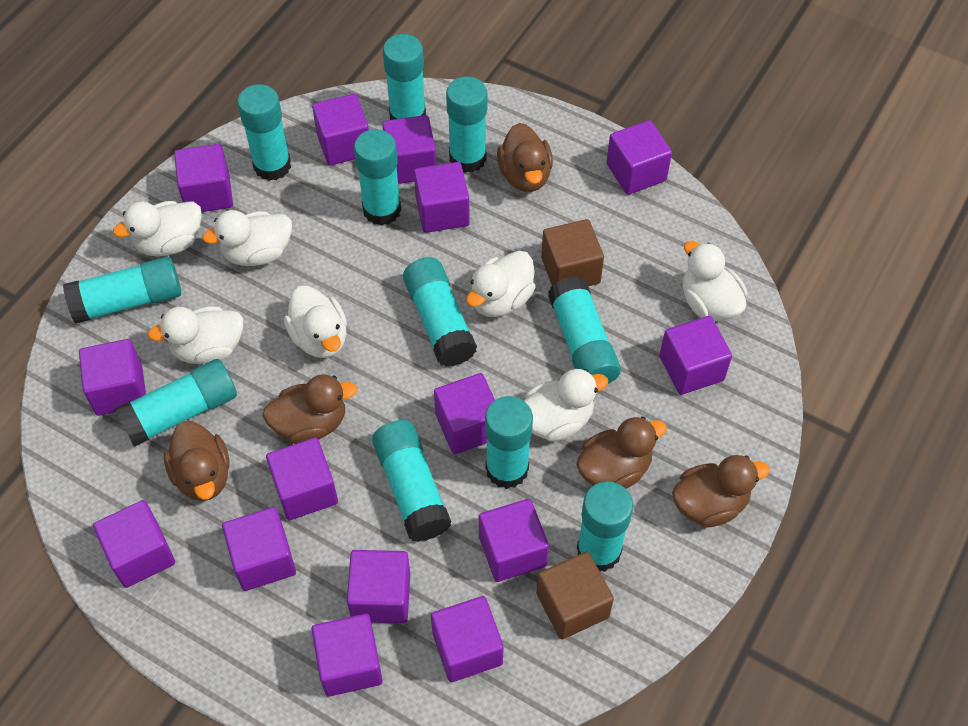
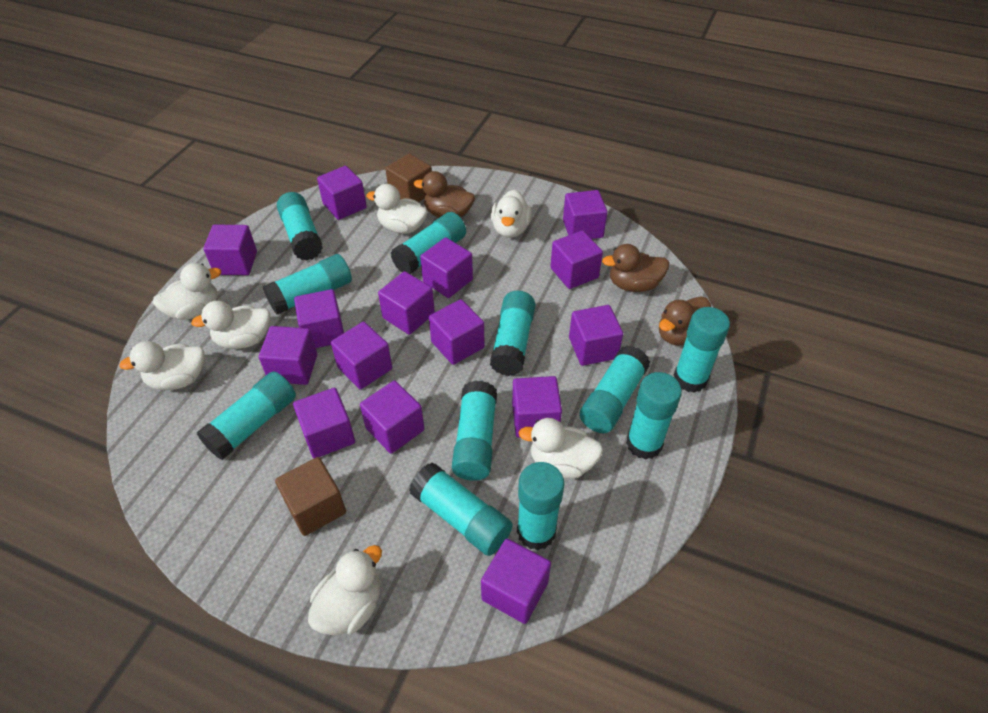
brown duck: [164,421,230,501] [263,374,357,444] [497,123,553,192] [576,417,667,489] [672,455,770,528] = 5 -> [414,171,475,218] [602,244,669,292] [659,296,711,345] = 3

